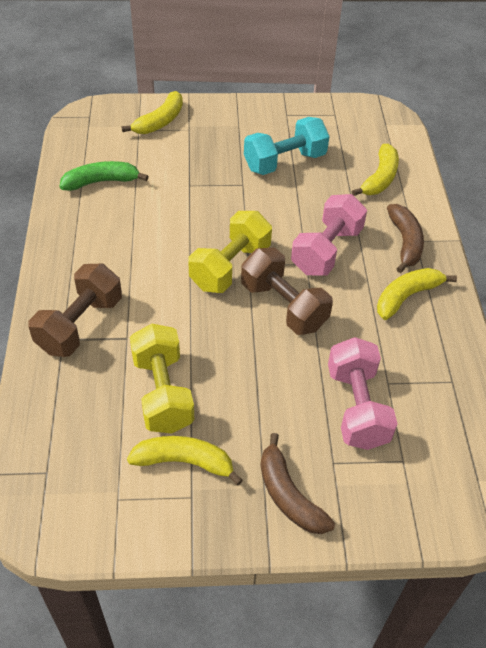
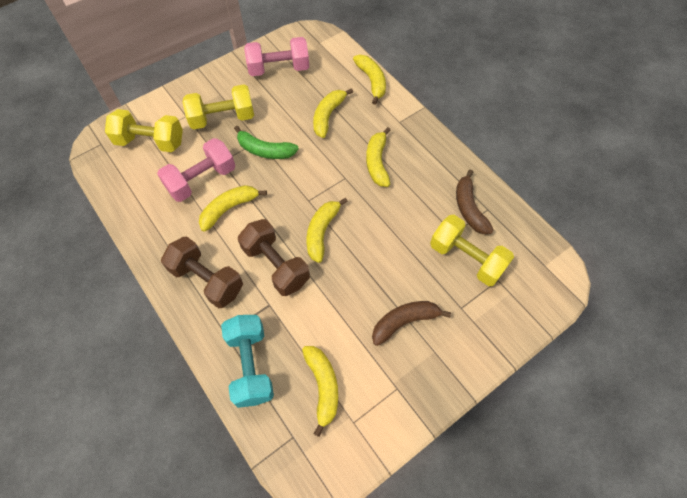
yellow banana: [121,91,183,134] [127,436,243,486] [352,144,399,196] [377,268,457,320] = 4 -> [199,185,267,232] [302,346,338,437] [307,198,348,263] [313,88,353,138] [353,55,386,105] [366,127,391,187] = 6
yellow dumbbell: [130,324,194,434] [188,211,272,293] = 2 -> [105,109,183,152] [182,84,254,129] [430,215,514,286] = 3

